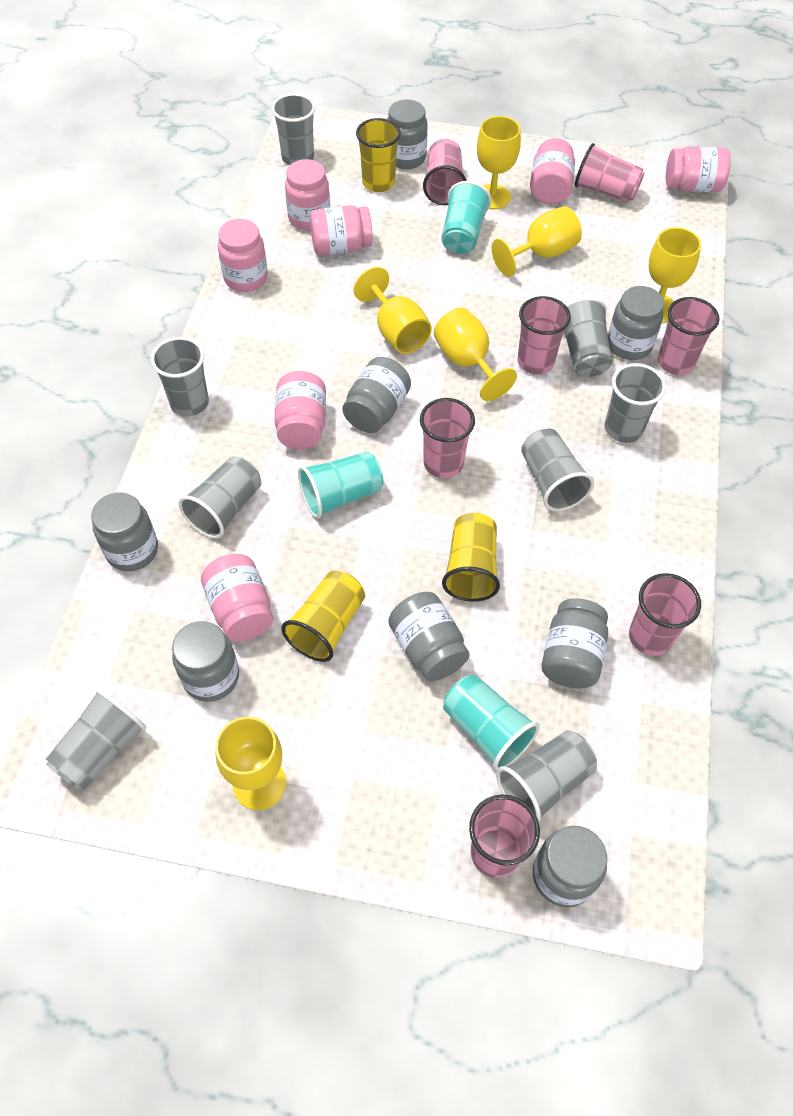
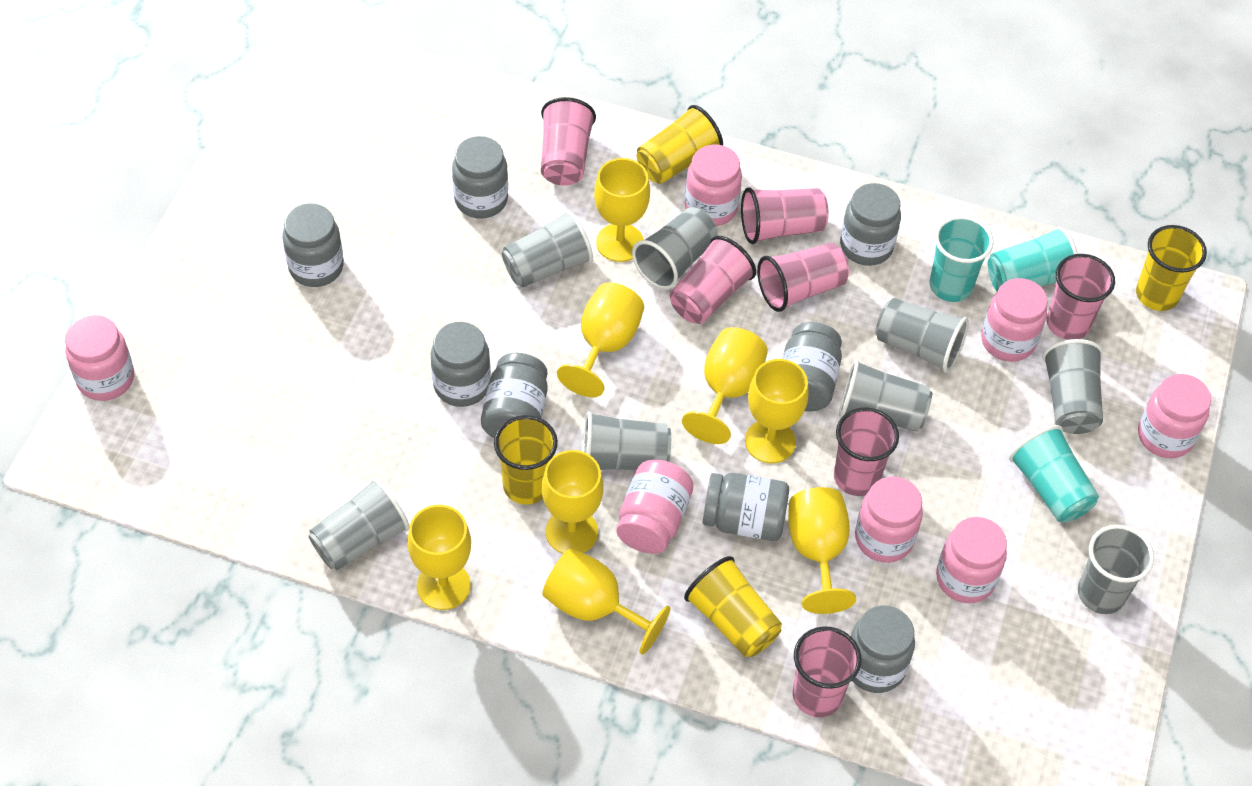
yellow cup: [281,571,365,662] [356,118,401,192] [442,513,500,602] = 3 -> [494,415,558,505] [637,105,723,184] [684,556,782,657] [1136,225,1207,311] = 4
yellow goblet: [215,717,286,810] [354,267,432,354] [434,308,517,401] [477,116,521,209] [492,206,582,277] [649,227,701,323] = 6 -> [408,505,471,610] [542,450,603,554] [543,548,670,655] [557,282,644,397] [594,158,650,262] [682,327,768,444] [745,359,809,463] [788,487,856,614] = 8

